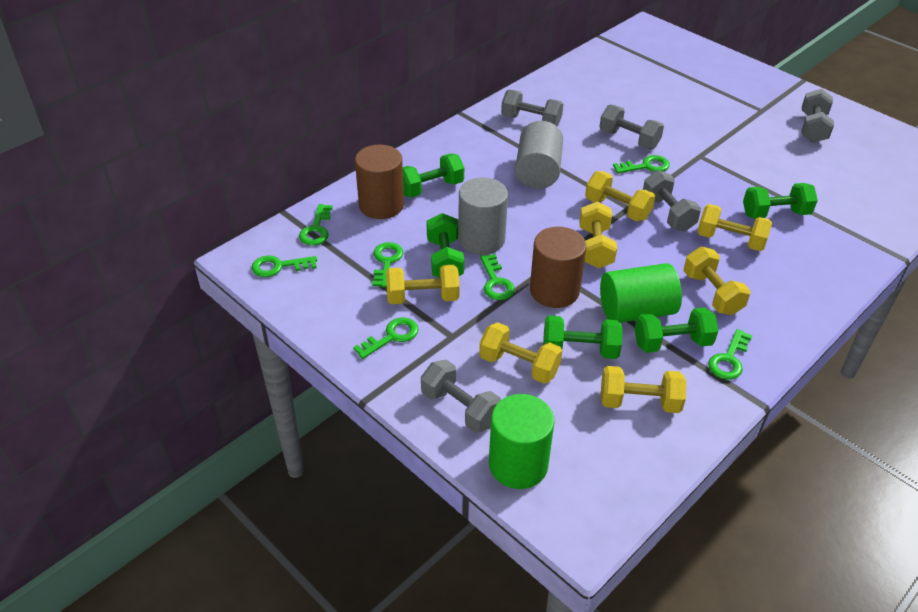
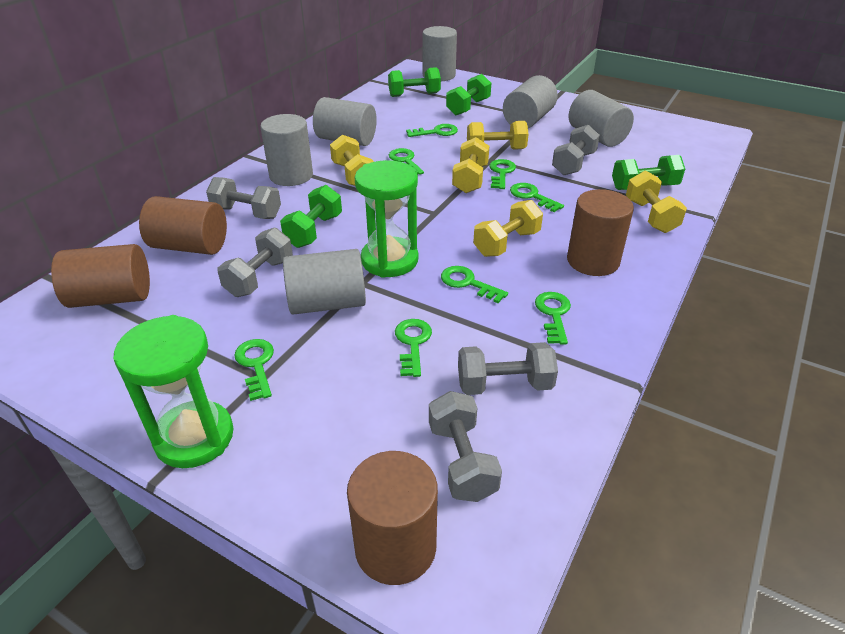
brown cylinder: [355,144,404,219] [530,227,586,308] = 2 -> [51,244,150,308] [139,196,227,255] [347,451,438,585] [567,189,634,276] = 4
green cylinder: [489,394,555,489] [600,263,682,323] = 2 -> none = 0
green dumbbell: [403,153,464,198] [427,213,464,278] [543,316,622,359] [634,307,718,353] [743,183,818,219] = 5 -> [280,185,342,248] [388,67,441,97] [446,74,491,115] [612,155,685,190] = 4
green hourglass: none = 0 -> [113,315,234,468] [354,160,418,278] = 2
green key: [252,255,317,277] [299,204,333,245] [353,317,419,359] [372,242,403,288] [480,254,515,300] [613,155,670,174] [708,329,753,380] = 7 -> [234,339,274,401] [389,148,424,175] [395,319,432,377] [406,124,458,137] [441,266,508,303] [489,159,516,189] [510,183,564,212] [535,292,571,345] = 8
grey cylinder: [458,178,508,255] [515,121,563,189] = 2 -> [260,114,313,186] [283,249,366,315] [313,97,377,146] [422,26,457,81] [503,75,558,128] [569,90,634,147] = 6
yellow dumbbell: [386,265,460,304] [479,322,562,384] [579,202,617,268] [585,171,655,221] [601,366,686,413] [683,247,751,315] [697,204,772,251] = 7 -> [330,135,374,186] [452,137,489,193] [467,121,529,150] [473,200,543,257] [626,171,687,233] = 5

